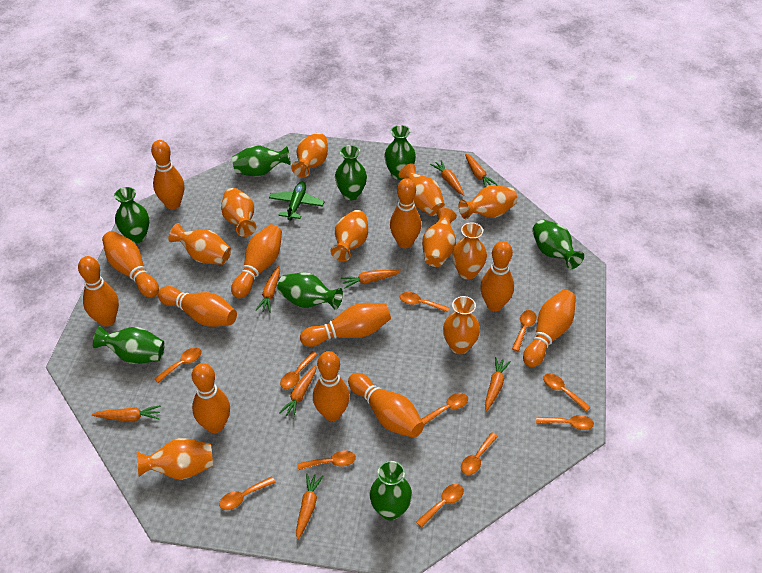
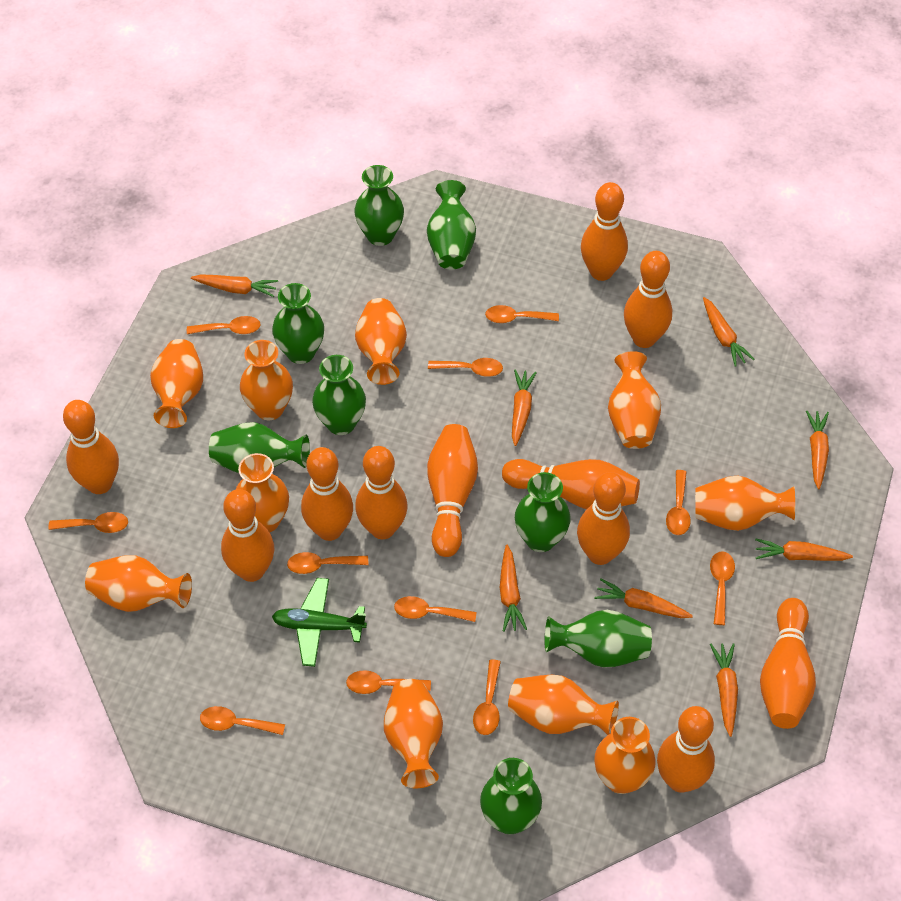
orange bowling pin: [78,256,119,327] [102,231,159,298] [151,140,184,209] [158,286,237,327] [192,363,230,433] [231,224,282,298] [300,303,391,347] [313,351,350,421] [348,373,424,438] [390,178,421,248] [480,241,514,312] [523,290,576,367] = 12 -> [63,400,119,494] [221,489,274,582] [301,447,353,541] [355,446,408,539] [427,424,478,557] [502,459,640,509] [577,472,630,565] [581,182,628,281] [624,251,672,348] [657,706,715,793] [760,598,816,729] = 11

